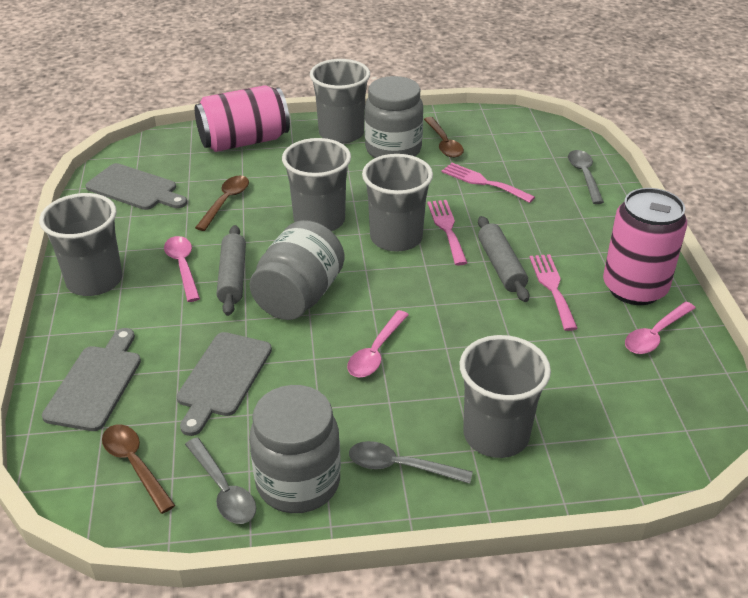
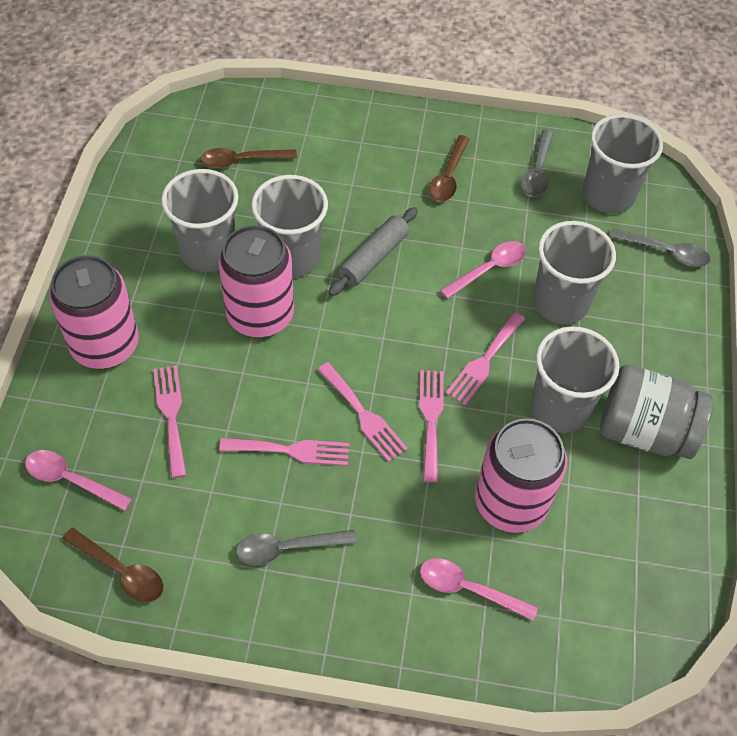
grey cutting board: [42,328,141,431] [85,163,187,210] [177,332,272,436] = 3 -> none = 0
grey jar: [249,385,341,513] [250,220,345,320] [365,76,423,158] = 3 -> [600,365,713,459] = 1
grey rolling pin: [217,225,246,316] [478,216,529,302] = 2 -> [328,207,418,296] = 1
pink can: [195,85,290,152] [603,188,687,305] = 2 -> [49,255,139,369] [218,225,294,337] [475,418,567,533] = 3
pink fork: [427,200,467,265] [441,163,535,203] [529,254,578,331] = 3 -> [153,365,187,478] [219,438,350,466] [317,362,408,462] [419,370,444,482] [446,312,525,405] = 5

